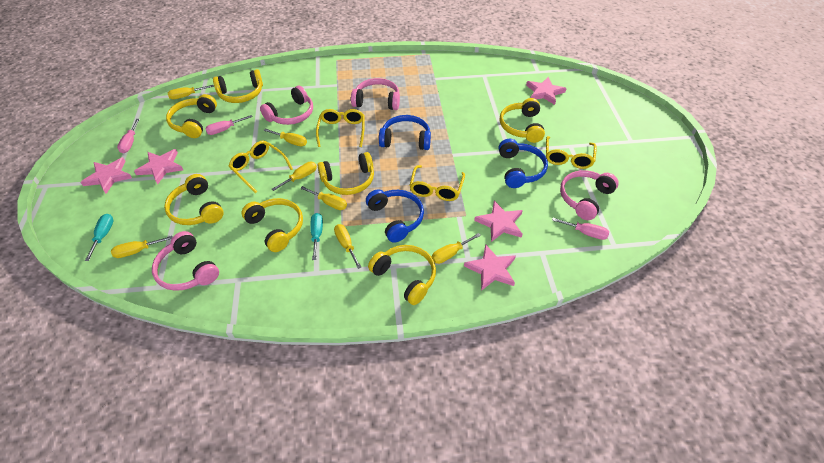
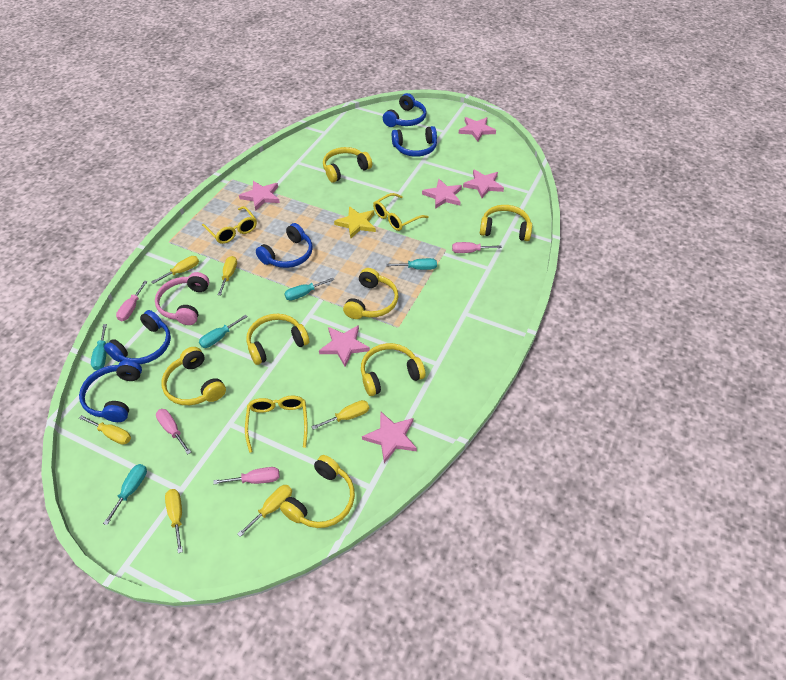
blue headphones: [366,189,424,243] [379,115,431,150] [499,139,548,188] = 3 -> [79,360,142,422] [104,310,171,364] [256,223,313,268] [383,93,426,127] [392,126,437,157] = 5
pink headphones: [152,231,219,291] [260,86,313,125] [351,78,400,110] [560,170,619,220] = 4 -> [155,272,209,325] = 1
pink screwdriver: [117,119,140,153] [205,115,253,135] [552,218,609,240] = 3 -> [116,281,148,321] [156,409,191,454] [213,467,280,484] [452,242,502,253] = 4
pink star: [81,157,132,194] [134,149,183,184] [464,244,516,291] [474,201,523,242] [526,77,567,105] = 5 -> [239,181,280,211] [319,325,370,367] [362,411,417,463] [422,179,462,209] [459,117,496,141] [463,169,504,198] = 6
turquoise screwdriver: [85,214,114,261] [310,213,323,260] = 2 -> [91,324,107,370] [103,464,147,525] [199,315,248,348] [284,278,334,301] [386,258,437,270] = 5
yellow glasses: [229,141,293,193] [316,109,365,147] [409,165,465,201] [546,136,597,169] = 4 -> [202,206,257,244] [245,396,308,453] [373,193,429,231] = 3
yellow screwdriver: [111,236,173,258] [168,85,214,99] [264,129,307,146] [272,162,317,191] [300,186,347,210] [334,224,361,269] [432,233,481,264] = 7 -> [79,415,131,445] [151,256,199,284] [165,489,183,553] [218,256,237,295] [238,485,292,537] [311,400,369,430] = 6
yellow star: none = 0 -> [334,206,376,239] = 1

